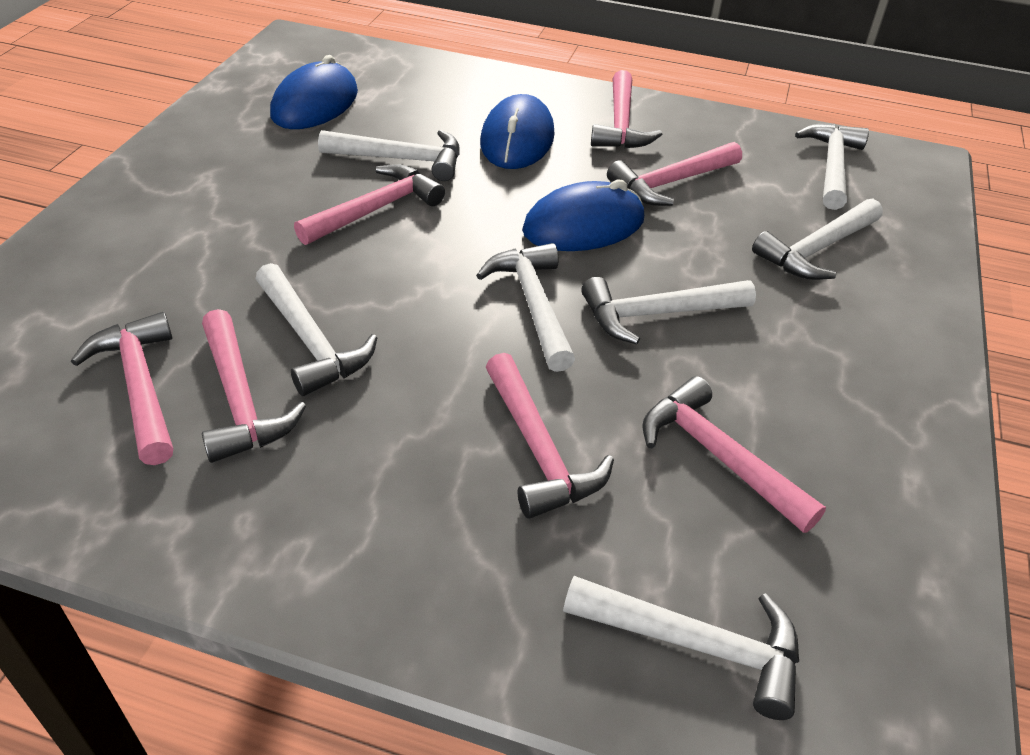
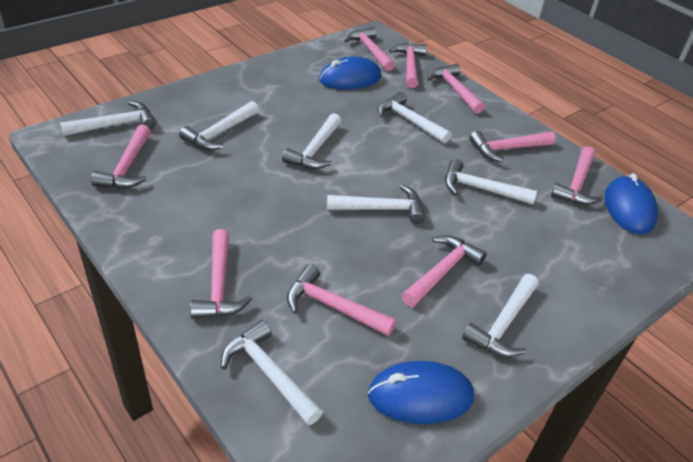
pink hammer: [71,312,173,465] [202,309,306,463] [294,164,445,245] [486,353,614,519] [591,70,662,148] [607,142,742,206] [642,376,826,533] = 7 -> [91,125,151,189] [190,229,252,319] [287,264,396,336] [345,27,395,71] [389,43,427,88] [401,236,487,307] [427,64,485,114] [469,131,555,162] [551,146,602,205] = 9
white hammer: [256,263,377,396] [318,130,460,181] [476,243,575,372] [563,576,799,720] [581,277,756,344] [752,199,883,280] [795,124,869,210] = 7 -> [60,101,156,136] [179,101,259,150] [221,320,323,425] [282,113,341,169] [327,185,425,224] [378,92,451,144] [445,159,537,204] [462,274,539,358] = 8

